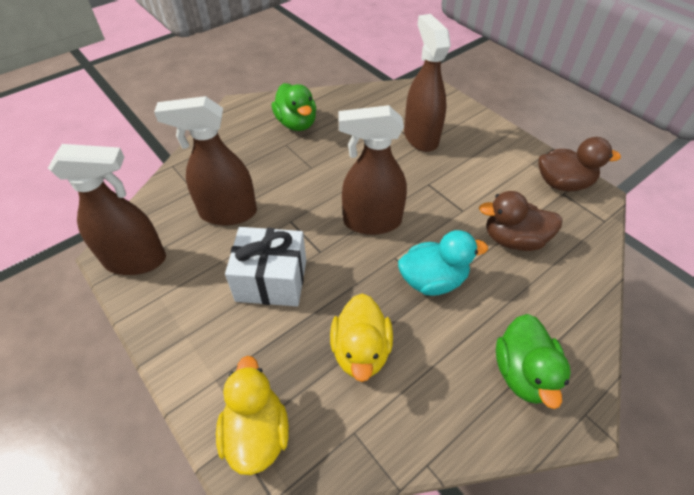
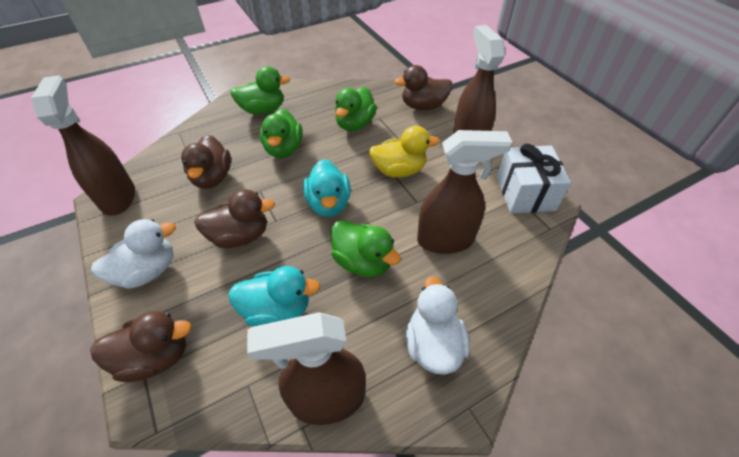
brown duck: [479,191,563,251] [538,137,621,191] = 2 -> [90,311,192,382] [181,135,231,189] [194,190,275,248] [394,65,452,110] = 4
green duck: [272,83,316,131] [496,314,571,409] = 2 -> [230,66,290,114] [260,109,302,158] [331,220,401,277] [335,87,377,131] = 4
turquoise duck: [398,230,488,296] = 1 -> [228,266,320,327] [303,159,351,217] = 2
white duck: none = 0 -> [91,219,176,289] [406,276,470,375] = 2
yellow duck: [216,356,289,475] [330,294,393,382] = 2 -> [369,126,440,178] = 1

